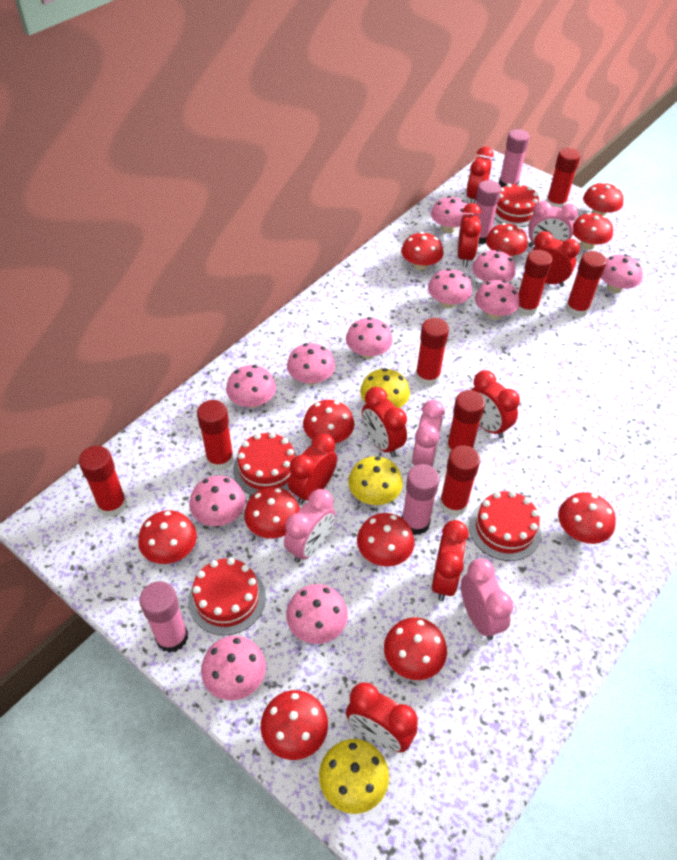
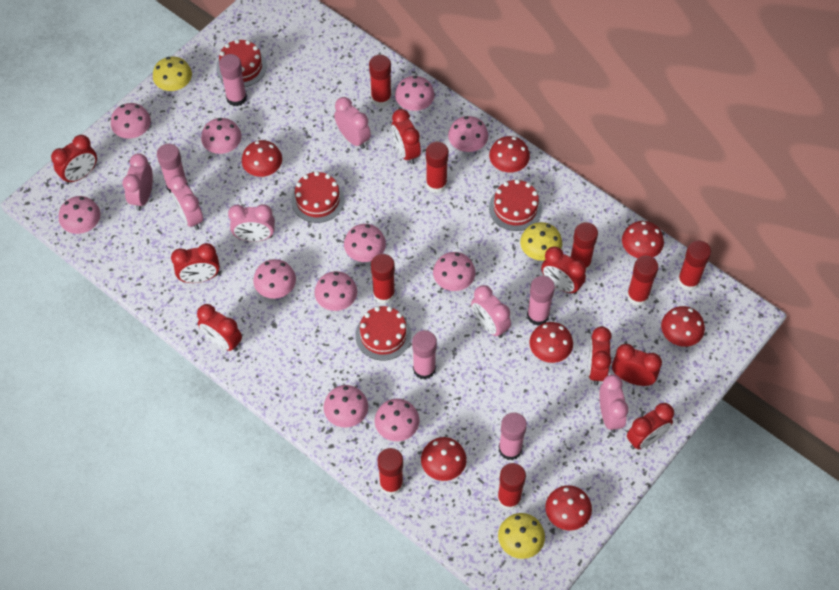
pink clock: [284,489,336,563] [412,400,445,466] [461,559,514,640] [528,201,578,247] = 4 -> [122,153,153,211] [169,176,203,230] [228,204,275,242] [334,97,371,149] [471,285,511,338] [599,374,629,433] = 6
pink glue stick: [139,581,188,653] [402,464,440,535] [474,180,501,244] [499,129,530,187] = 4 -> [157,144,188,193] [219,54,247,106] [412,330,437,379] [499,412,527,460] [527,276,555,326] = 5
red mushroom: [138,510,197,564] [244,487,300,538] [261,690,328,760] [303,400,355,443] [357,513,414,566] [384,617,447,680] [401,232,444,270] [486,223,528,257] [558,492,616,544] [573,212,613,250] [583,182,623,216] = 11 -> [242,140,282,177] [421,437,467,481] [489,136,530,172] [529,322,573,363] [545,485,592,530] [622,221,664,258] [661,306,705,347] = 7

